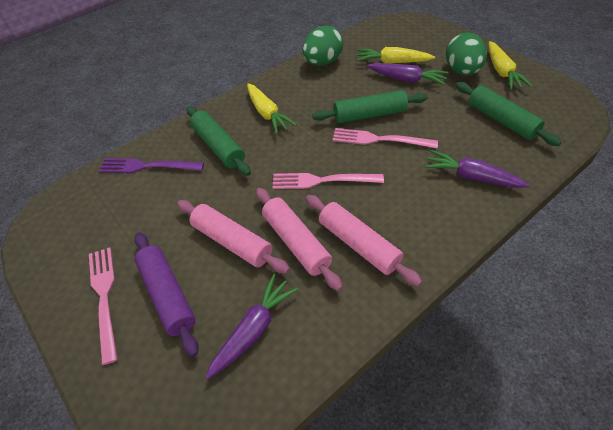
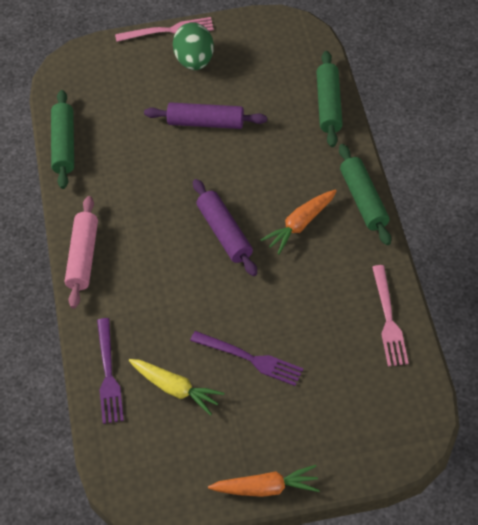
green egg: [302,25,343,65] [446,32,487,75] = 2 -> [173,23,214,70] = 1
orange carrot: none = 0 -> [208,465,320,497] [261,190,337,255] = 2
pink fork: [89,248,118,365] [272,173,384,189] [333,128,438,148] = 3 -> [115,17,214,42] [372,265,409,366] = 2
pink rolling pin: [177,200,290,274] [256,188,343,291] [306,195,422,286] = 3 -> [65,196,98,309] = 1
purple carrot: [205,274,298,380] [367,63,449,85] [425,150,530,188] = 3 -> none = 0
purple fork: [99,158,204,173] = 1 -> [97,318,124,424] [190,331,304,386] = 2
purple rolling pin: [134,232,199,357] = 1 -> [144,102,267,129] [193,179,257,276] = 2
yellow carrot: [247,83,297,134] [356,47,435,64] [489,41,532,90] = 3 -> [129,359,224,415] = 1

